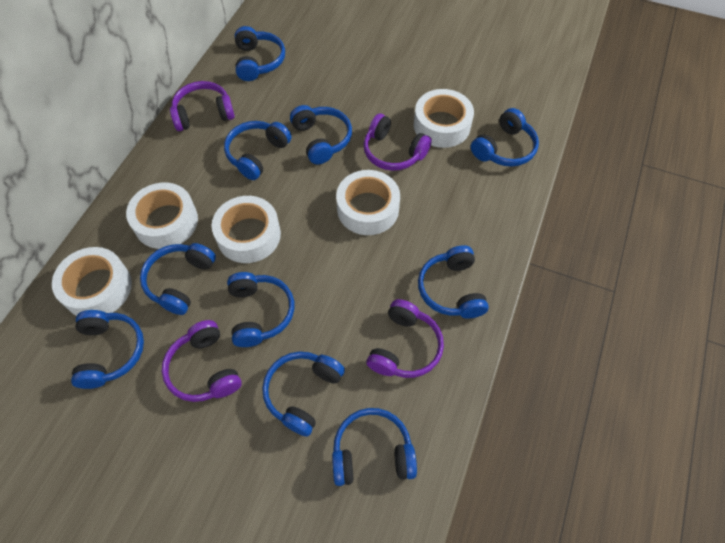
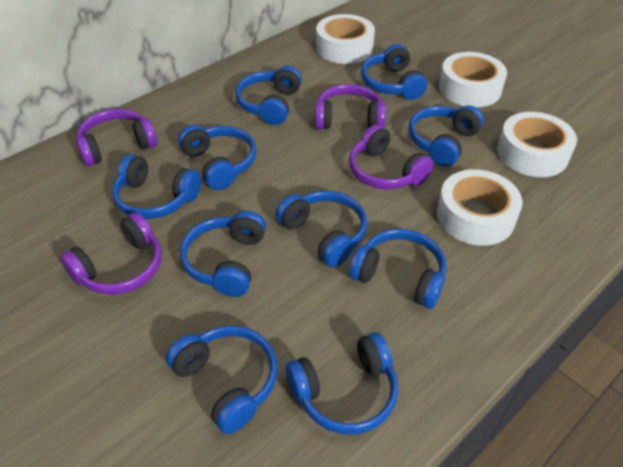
white tape: [52,247,132,316] [126,182,198,249] [212,196,281,263] [336,170,400,235] [414,89,474,148] = 5 -> [316,14,375,64] [437,169,522,246] [439,52,507,107] [497,112,577,177] = 4

